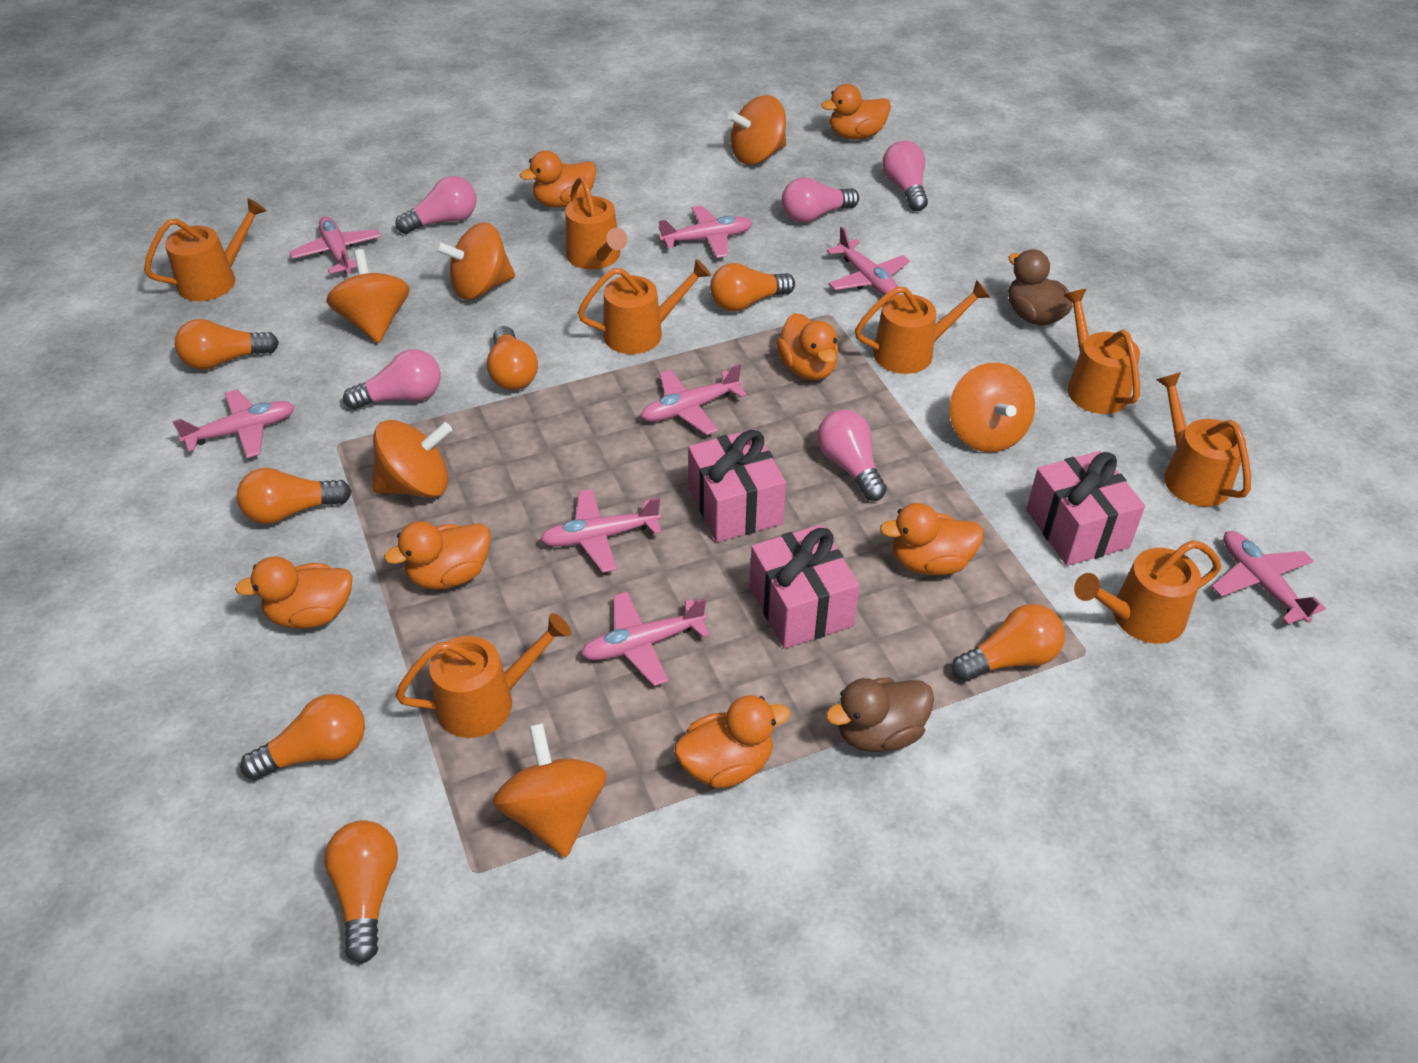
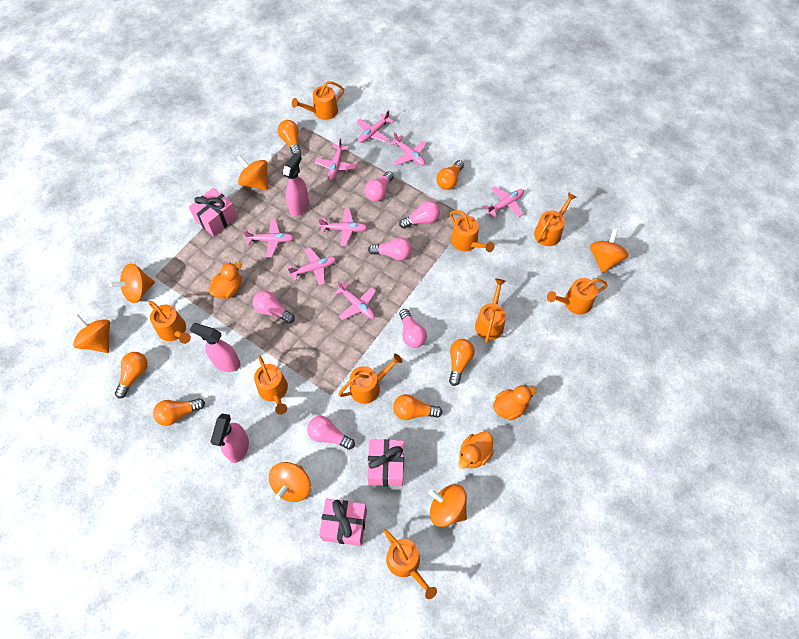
brown duck: [826,678,934,752] [1008,249,1073,326] = 2 -> none = 0
orange duck: [235,556,353,629] [384,521,491,590] [520,150,596,208] [674,695,790,788] [776,313,838,380] [821,84,891,140] [880,503,984,575] = 7 -> [209,262,242,299] [459,432,494,469] [493,385,537,420] = 3
orange light bulb: [175,319,279,370] [237,468,352,524] [240,694,365,780] [324,820,398,964] [487,326,538,390] [710,263,795,311] [952,604,1065,682] = 7 -> [115,352,148,399] [153,398,205,426] [278,120,301,155] [393,394,443,420] [436,160,464,190] [449,339,475,386] = 6
orange watering can: [144,198,267,301] [395,613,571,738] [565,177,628,269] [577,259,711,354] [855,280,991,374] [1063,289,1140,414] [1074,540,1221,644] [1156,372,1251,507] = 8 -> [148,301,191,344] [254,356,288,415] [292,81,344,120] [338,354,403,404] [384,529,437,599] [450,210,494,252] [475,278,506,343] [534,192,576,246] [547,278,608,314] = 9
pink light bulb: [343,349,441,410] [395,176,477,234] [782,177,859,223] [817,410,887,501] [882,141,928,211] = 5 -> [253,291,295,324] [307,416,355,450] [364,171,394,202] [368,238,412,260] [399,201,440,229] [399,309,427,348] = 6
pink spray bottle: none = 0 -> [190,323,241,372] [210,414,249,463] [283,153,309,216] = 3

